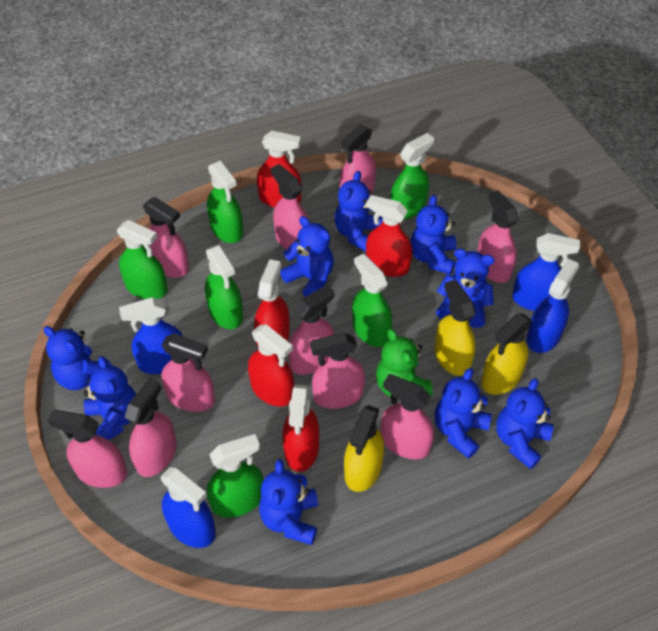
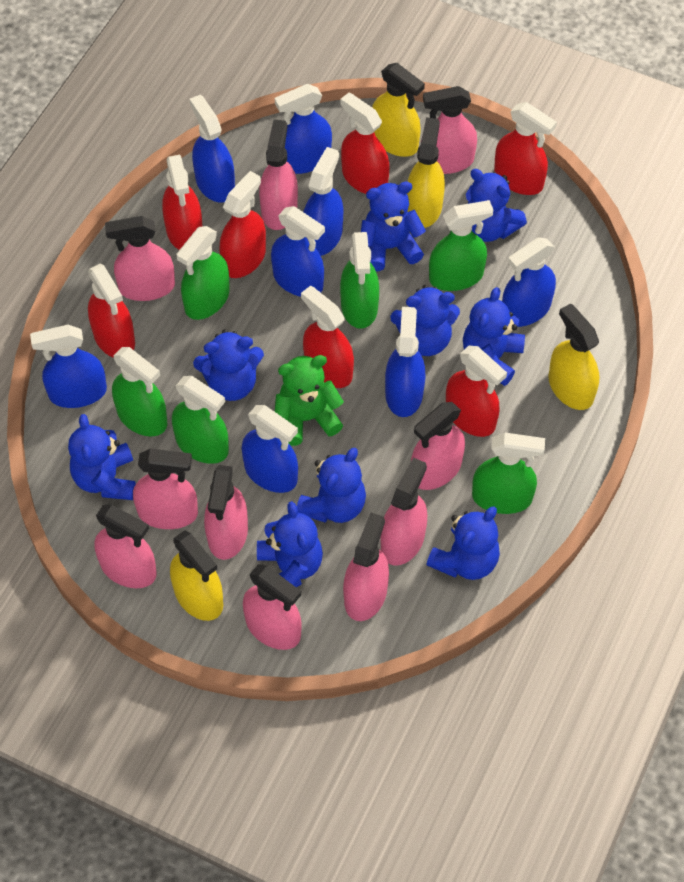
blue spray bottle: [119,297,183,374] [161,467,216,548] [512,233,580,311] [526,259,579,353] = 4 -> [30,325,107,408] [190,95,235,202] [242,405,298,493] [271,206,325,297] [275,84,332,174] [303,147,343,256] [385,307,425,417] [502,237,556,327] = 8
red spray bottle: [248,324,294,407] [254,259,290,350] [257,131,301,208] [282,385,319,472] [366,195,412,277] = 5 -> [88,264,135,358] [162,155,203,250] [219,171,266,278] [301,286,354,388] [340,93,389,194] [446,346,507,437] [494,102,557,195] = 7
yellow spray bottle: [344,405,384,492] [434,280,476,376] [481,313,532,395] = 3 -> [170,530,223,621] [372,63,425,157] [407,117,445,228] [549,303,599,410] = 4

